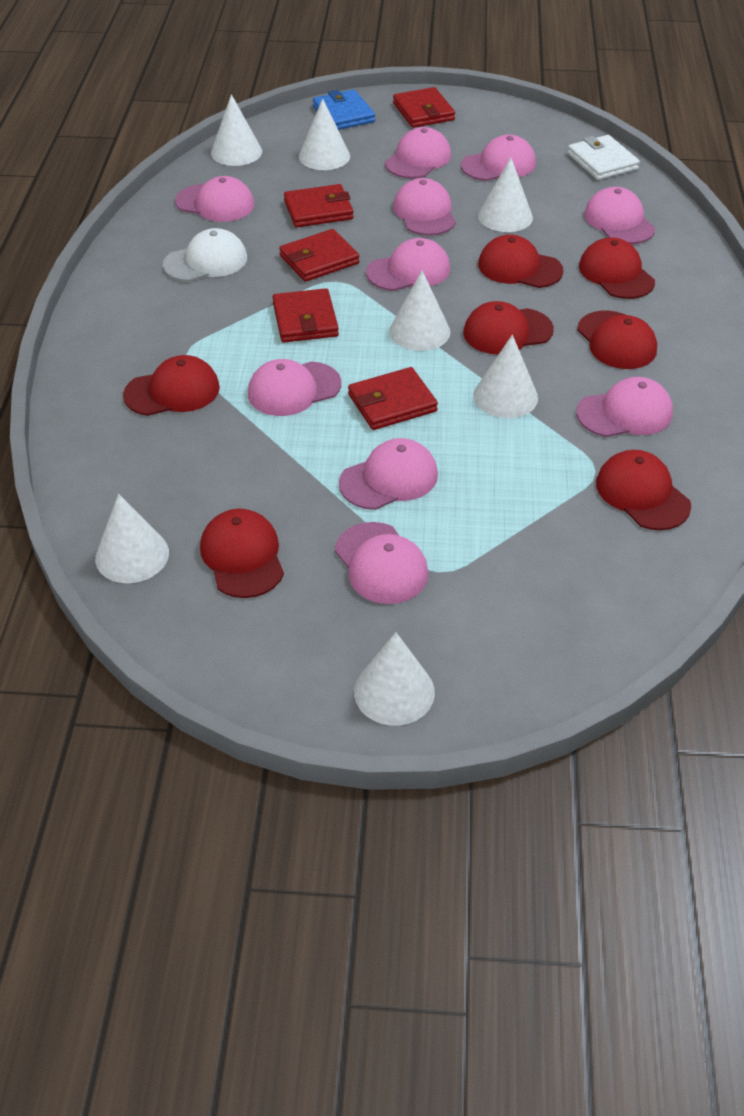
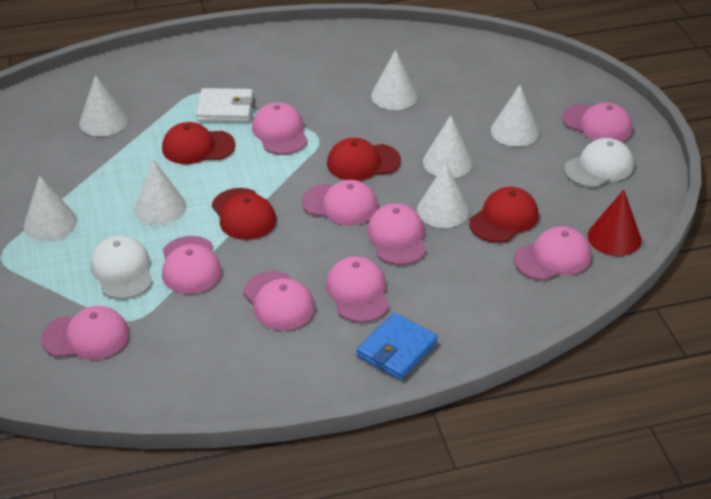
pink cap: [175,176,254,222] [248,359,341,416] [335,522,429,604] [339,438,438,510] [366,238,450,291] [385,127,451,179] [393,178,456,236] [461,134,536,181] [576,377,673,437] [584,187,655,244] = 10 -> [41,306,129,360] [162,236,221,294] [243,271,315,330] [252,102,308,155] [302,180,378,226] [326,256,389,323] [367,203,426,265] [514,226,591,281] [562,103,632,142] = 9
red cap: [123,355,220,416] [200,509,284,598] [463,301,554,355] [478,235,563,288] [577,311,657,369] [579,237,655,299] [596,450,691,530] = 7 -> [162,122,236,164] [212,188,276,240] [327,138,401,181] [469,187,539,243] = 4
red cone: none = 0 -> [588,190,641,256] = 1
red wallet: [273,288,339,343] [279,229,359,282] [284,184,354,227] [348,367,438,430] [393,87,455,128] = 5 -> none = 0
white cap: [163,228,247,282] = 1 -> [91,236,153,299] [564,138,634,188] = 2

